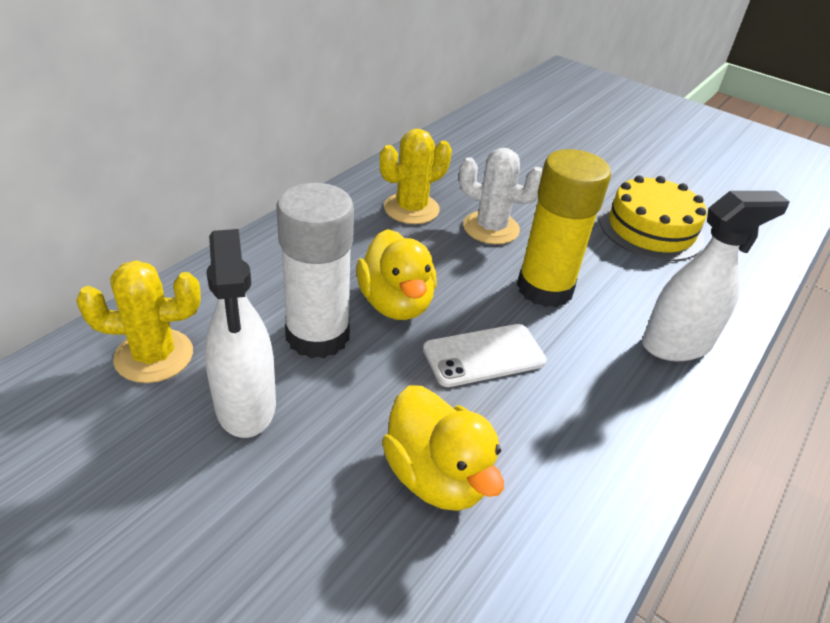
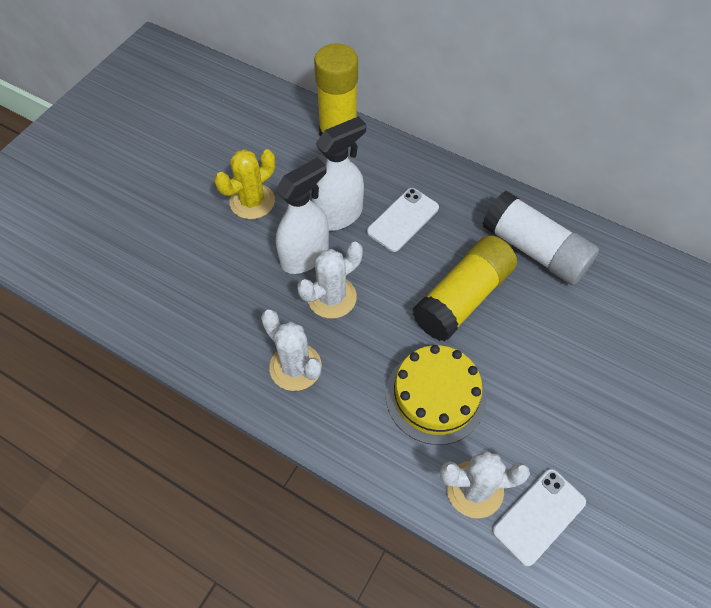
white cactus: [459,148,543,244] = 1 -> [261,309,322,391] [297,242,363,319] [440,450,530,518] = 3
white phone: [423,324,547,387] = 1 -> [367,188,439,252] [492,469,586,566] = 2
yellow cactus: [76,260,201,383] [380,129,452,224] = 2 -> [215,149,275,219] = 1
yellow duck: [356,229,437,320] [382,385,504,511] = 2 -> none = 0
yellow glue stick: [517,149,611,307] = 1 -> [314,43,358,136] [412,235,517,342] = 2

